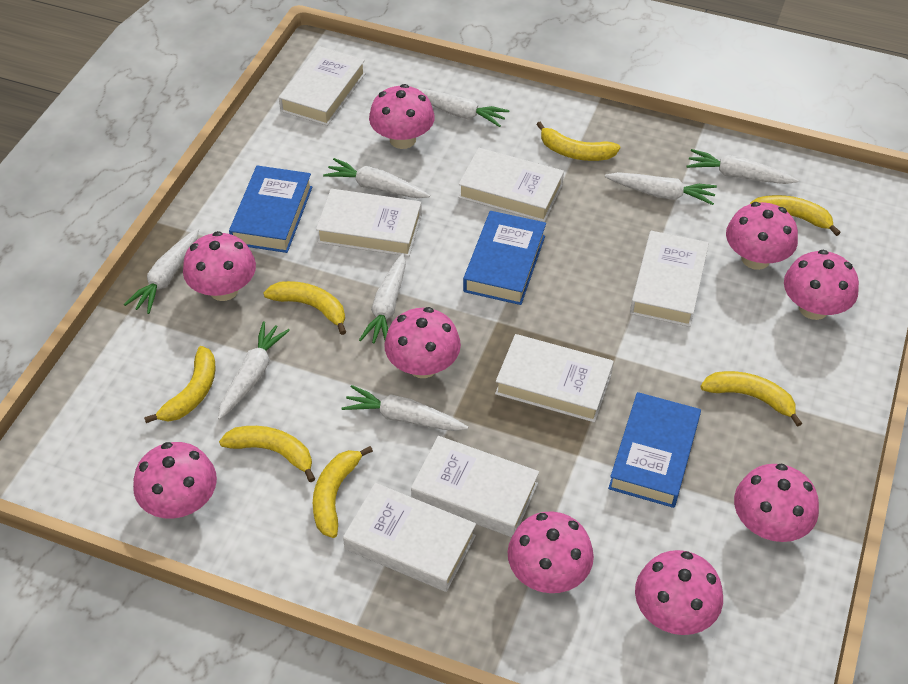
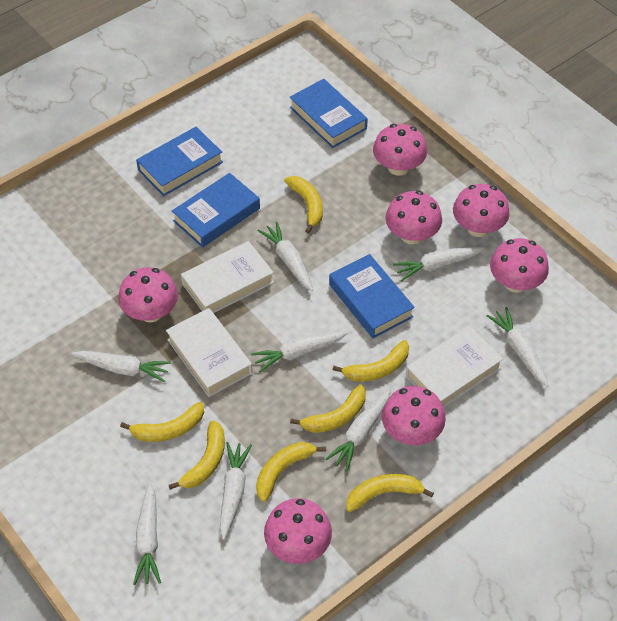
blue book: [229,165,312,253] [463,211,546,305] [608,392,701,508] = 3 -> [136,127,223,196] [172,173,260,248] [289,79,368,148] [329,254,415,338] = 4
pink mushroom: [133,442,217,519] [183,231,256,301] [369,84,435,149] [384,307,461,378] [508,511,594,593] [635,550,723,635] [726,202,798,270] [734,464,819,542] [784,250,859,320] = 9 -> [118,267,178,322] [264,498,332,564] [373,124,427,176] [382,386,446,445] [385,191,442,244] [453,184,510,237] [490,238,549,293] = 7
white book: [279,46,366,126] [316,189,422,257] [343,483,476,592] [411,436,539,537] [458,148,564,222] [495,334,614,422] [630,231,709,327] = 7 -> [166,308,252,397] [181,241,274,313] [406,326,503,408] = 3

